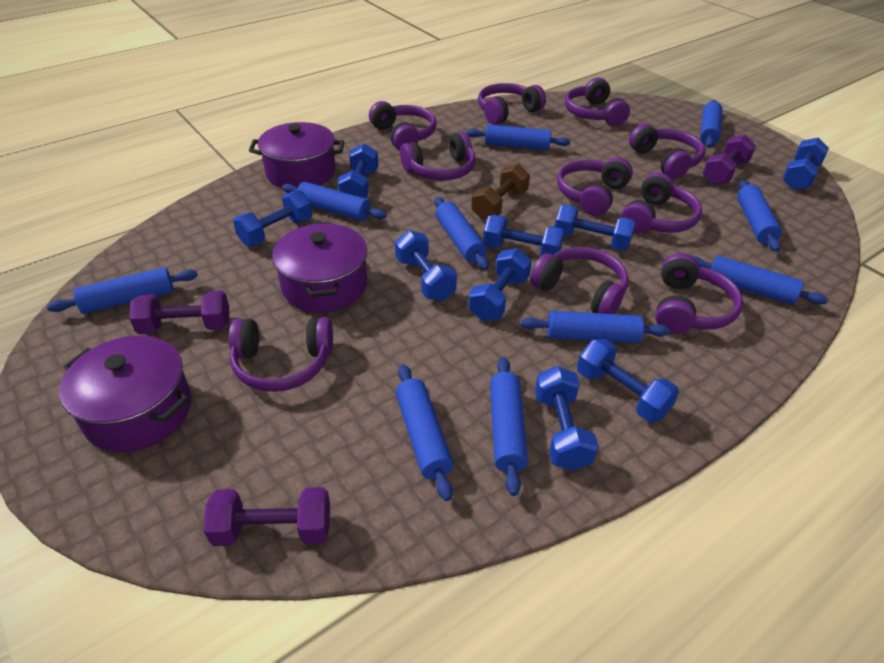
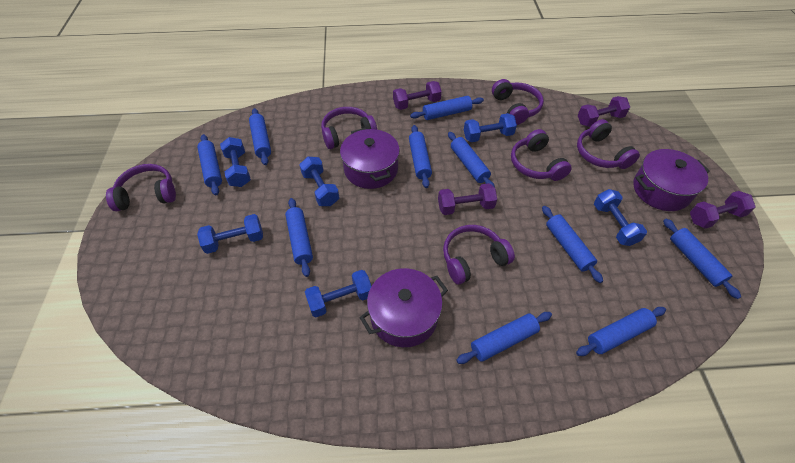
blue dumbbell: [233,190,312,246] [337,144,379,198] [395,230,457,301] [468,248,532,321] [483,215,565,256] [535,366,598,471] [555,204,636,251] [577,339,679,422] [782,137,829,190] = 9 -> [197,214,263,254] [220,137,251,187] [299,157,339,206] [305,270,371,317] [464,113,517,142] [594,189,647,246] = 6
brown dumbbell: [471,163,530,220] = 1 -> none = 0
purple dumbbell: [129,290,229,334] [203,487,330,546] [703,135,756,185] = 3 -> [393,81,442,110] [438,183,497,215] [578,96,630,127] [690,191,755,229] = 4
purple headphones: [229,317,333,392] [369,101,437,151] [400,132,476,180] [478,83,546,125] [531,247,629,314] [557,157,633,216] [565,78,630,126] [621,173,702,234] [629,124,705,179] [655,253,743,334] = 10 -> [106,164,176,211] [321,107,377,149] [443,225,515,285] [492,79,544,125] [511,129,572,181] [577,119,640,169] = 6

